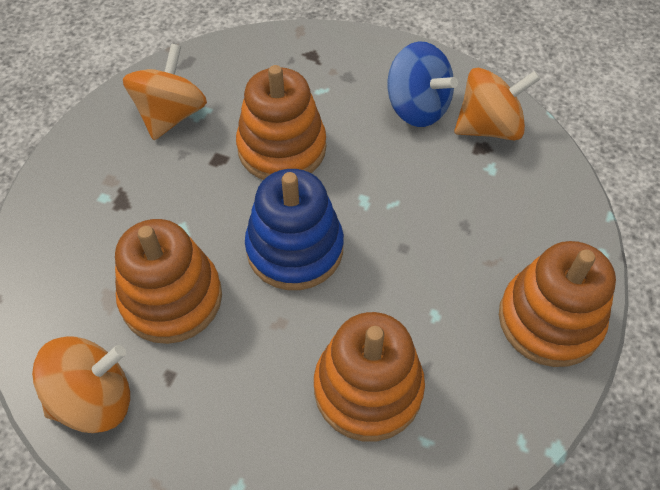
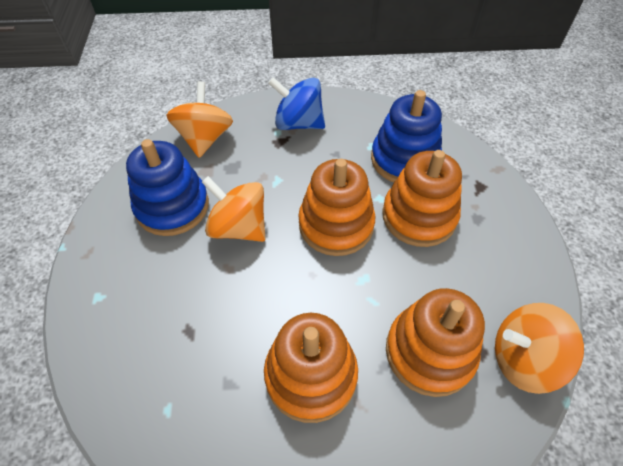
blue stacking toy: [245,169,344,290] = 1 -> [126,139,209,236] [371,90,442,182] = 2

